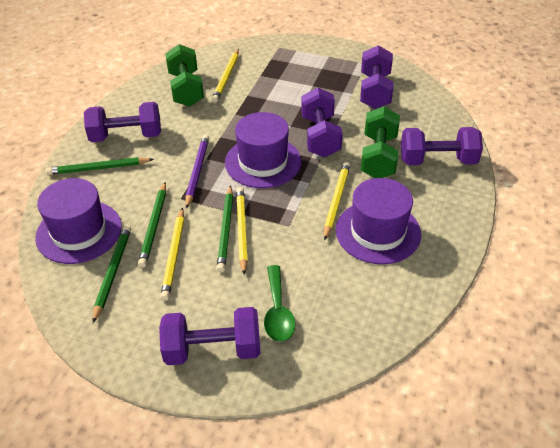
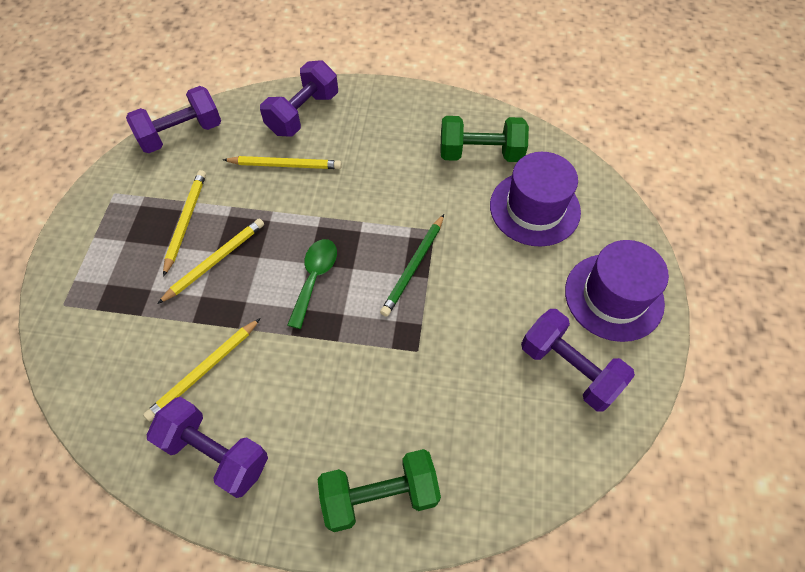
green pencil: [46,157,154,175] [93,225,131,323] [138,182,166,268] [216,185,233,272] = 4 -> [380,214,444,317] = 1
purple dumbbell: [84,102,161,142] [159,307,260,365] [301,88,343,158] [360,45,393,109] [401,127,483,165] = 5 -> [126,86,221,153] [147,397,268,498] [260,60,338,136] [521,309,635,412] = 4
purple hat: [35,178,122,264] [225,112,301,188] [336,178,421,264] = 3 -> [490,152,581,247] [565,240,669,342] = 2
purple pencil: [185,135,209,209] = 1 -> none = 0

